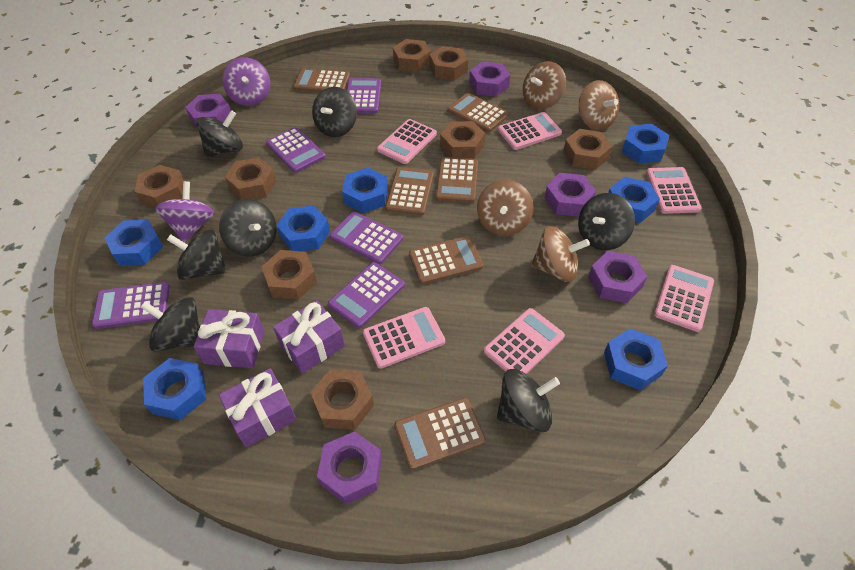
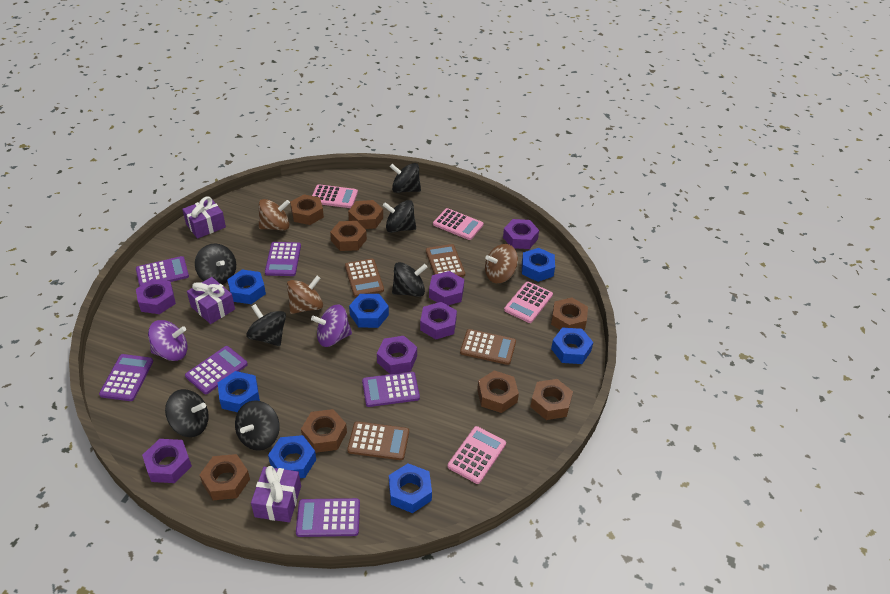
brown calculator: [293,68,350,92] [385,167,434,216] [394,398,486,470] [409,236,484,284] [436,157,478,203] [447,93,509,132] = 6 -> [345,259,384,297] [347,421,409,460] [426,244,465,277] [460,329,516,365] = 4
brown spinning top: [477,180,533,236] [523,61,566,109] [531,226,590,282] [578,80,619,130] = 4 -> [258,199,290,231] [287,276,323,314] [485,244,518,283] = 3
pink calculator: [363,307,445,369] [377,119,437,164] [484,308,565,374] [498,112,562,150] [646,167,702,214] [654,265,714,332] = 6 -> [312,184,358,208] [433,208,484,240] [447,426,506,484] [504,281,553,323] = 4
purple calculator: [92,282,170,329] [266,127,326,173] [328,262,405,328] [330,211,403,264] [347,78,381,113] = 5 -> [99,354,153,401] [136,256,189,286] [185,346,248,394] [265,242,301,276] [296,498,360,537] [362,372,420,407] = 6
purple nut: [185,94,231,129] [317,431,382,504] [469,61,510,97] [544,173,596,217] [588,251,648,303] = 5 -> [136,279,176,314] [142,439,192,483] [377,336,417,374] [420,302,457,339] [429,271,464,305] [503,219,539,249] = 6

